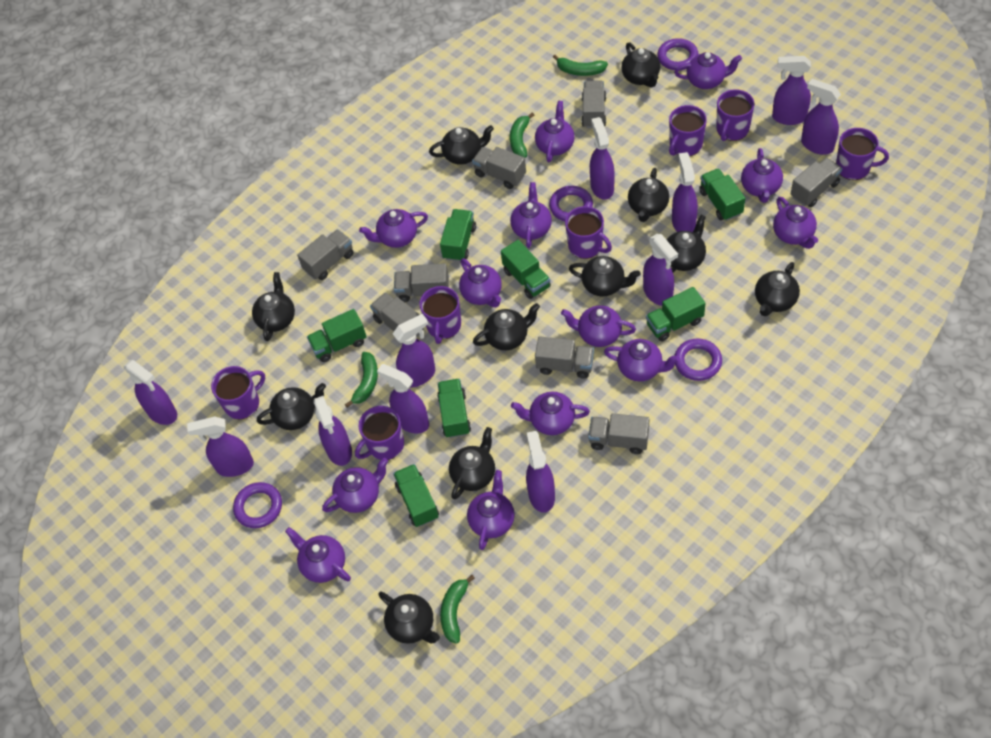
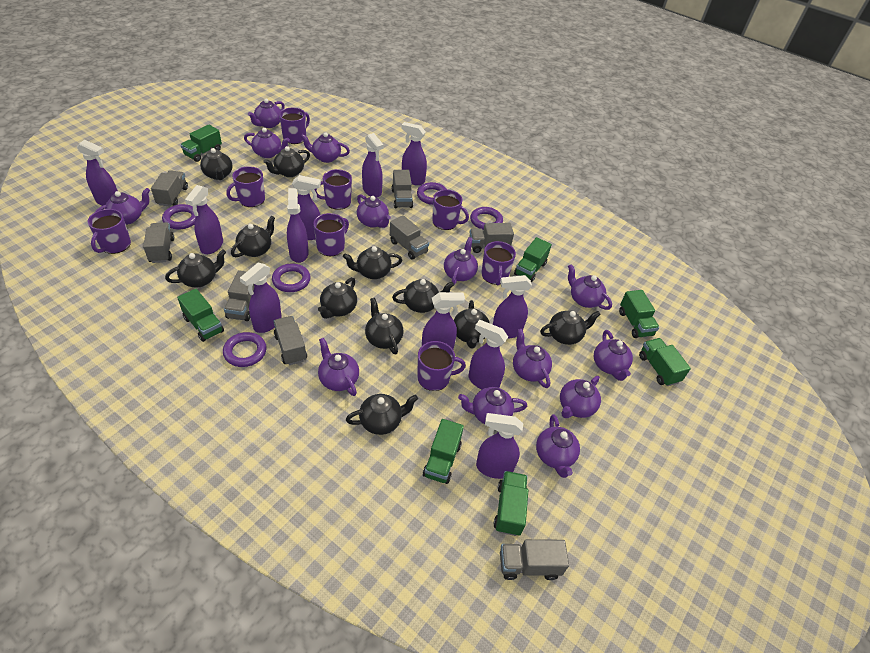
green banana: [345,352,378,407] [440,575,475,644] [510,112,534,158] [553,55,608,76] = 4 -> none = 0
purple mug: [211,366,265,419] [355,406,404,460] [420,286,461,344] [565,206,612,259] [669,105,707,156] [716,89,754,141] [836,128,889,180] = 7 -> [88,209,131,254] [226,166,265,207] [279,108,310,144] [313,213,349,256] [314,169,352,210] [417,341,466,391] [432,190,469,230] [481,241,516,286] = 8
purple ring: [233,482,282,528] [549,186,593,221] [657,38,698,70] [674,338,722,381] = 4 -> [162,204,196,230] [223,332,267,367] [272,263,311,292] [417,182,447,205] [470,207,503,230] = 5

